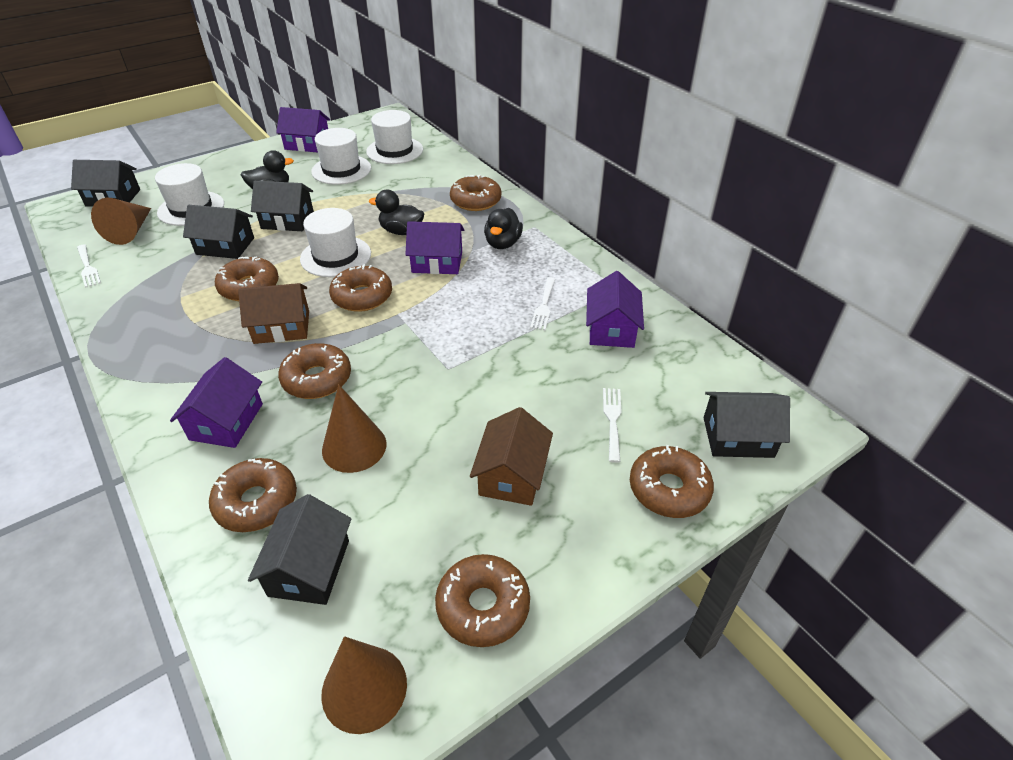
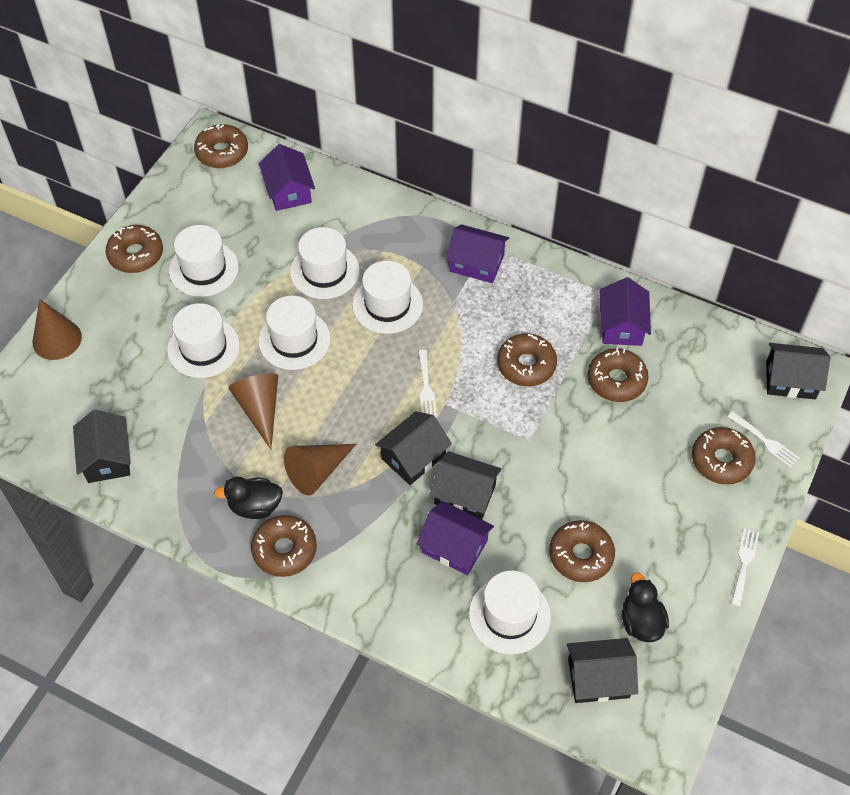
black duck: [241,150,294,189] [369,190,424,235] [484,208,523,249] = 3 -> [214,477,283,519] [622,573,669,642] = 2
brown house: [238,283,309,344] [470,407,553,506] = 2 -> none = 0
white hat: [155,163,224,226] [300,208,371,277] [311,128,371,185] [366,110,423,164] = 4 -> [167,303,240,378] [169,225,239,297] [258,295,331,370] [290,227,360,299] [352,261,423,334] [469,571,551,654] = 6

